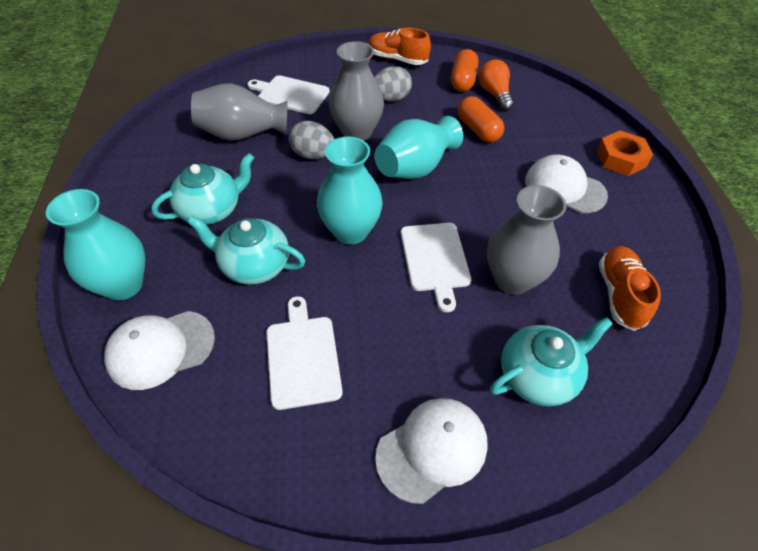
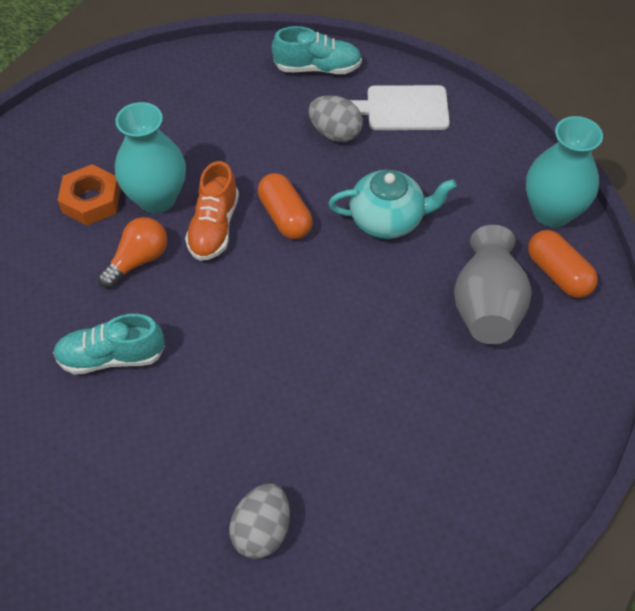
grey vase: [191,83,288,141] [329,41,384,141] [487,185,566,294] = 3 -> [454,225,531,344] = 1
orange shoe: [368,28,431,65] [599,246,661,331] = 2 -> [185,161,239,261] = 1
turquoise shoe: none = 0 -> [53,314,165,375] [272,26,362,74] = 2
turquoise teapot: [151,153,254,225] [187,216,305,285] [490,317,613,406] = 3 -> [328,170,457,239] = 1
turquoise vase: [46,189,145,300] [317,136,383,245] [375,116,463,179] = 3 -> [115,102,186,213] [526,116,603,227] = 2
white cap: [104,311,215,390] [375,398,488,504] [525,154,608,214] = 3 -> none = 0
white cutting board: [247,75,330,114] [266,296,343,410] [401,223,471,312] = 3 -> [349,85,450,130] = 1

